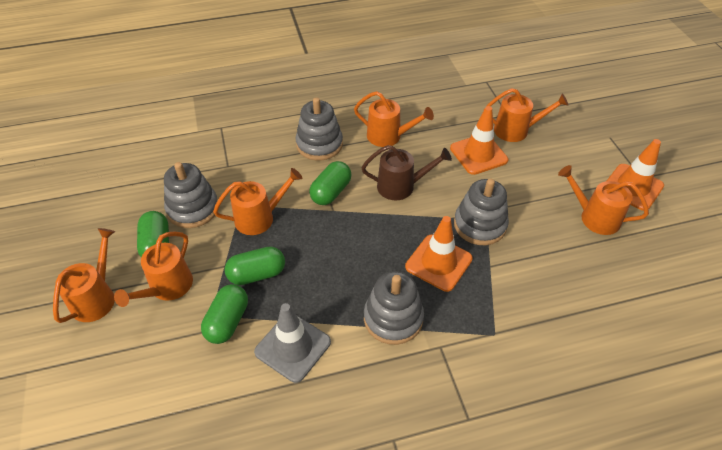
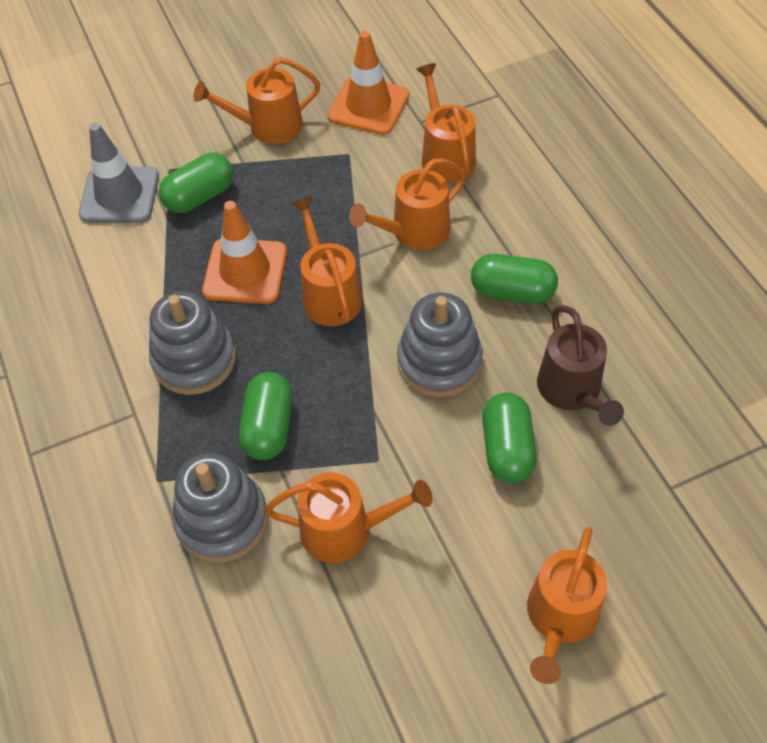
grey stacking toy: [164,162,218,228] [296,97,343,161] [364,271,424,345] [454,179,509,245] = 4 -> [149,291,236,395] [172,453,268,563] [397,293,483,397] = 3
orange traffic cone: [405,216,473,292] [450,106,508,175] [607,139,664,211] = 3 -> [202,201,287,304] [328,31,409,135] = 2

